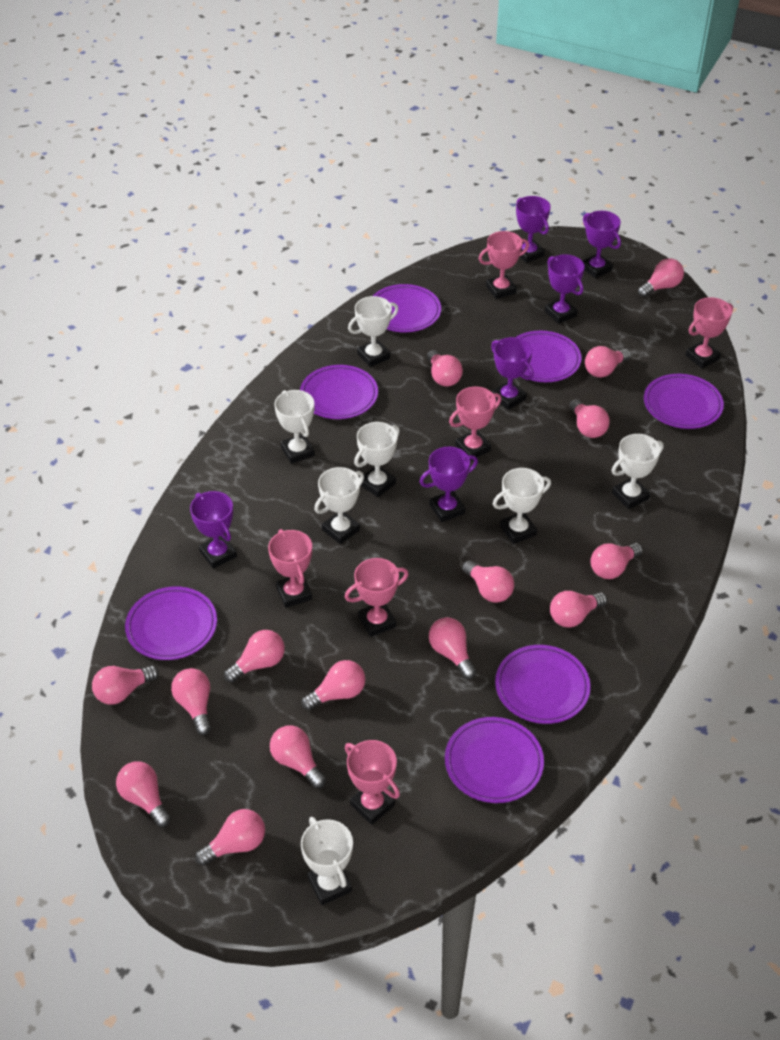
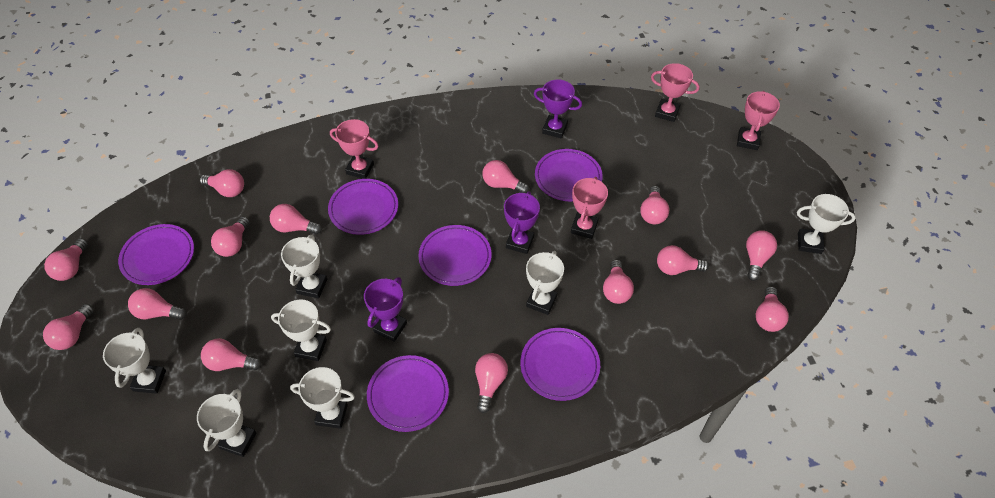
pink light bulb: [92,665,159,705] [116,762,171,827] [171,668,211,735] [195,809,265,866] [224,630,285,683] [270,725,326,788] [301,660,365,710] [427,350,463,387] [429,617,476,679] [462,560,514,603] [550,591,607,627] [569,399,610,438] [585,346,631,378] [590,543,643,579] [638,258,684,297] = 15 -> [43,304,94,350] [44,238,88,281] [128,288,187,320] [200,169,244,197] [201,338,261,371] [211,216,250,257] [270,204,322,234] [475,353,508,413] [482,160,529,193] [603,259,634,304] [640,186,669,224] [657,245,709,275] [746,230,777,281] [756,286,789,332] = 14
pink trophy: [268,529,312,608] [344,558,409,637] [345,740,400,825] [449,387,501,461] [479,231,529,299] [686,297,733,368] = 6 -> [330,119,379,179] [571,177,608,239] [651,63,700,122] [737,91,780,150] = 4
purple plate: [125,587,217,660] [300,365,378,419] [373,284,441,332] [445,717,544,803] [495,645,591,724] [516,331,581,382] [644,374,724,429] = 7 -> [118,224,194,285] [328,179,398,235] [367,355,449,432] [419,225,492,286] [520,328,600,401] [535,149,603,201] = 6
purple trophy: [190,491,237,569] [420,447,478,522] [491,337,534,410] [516,196,551,263] [545,254,585,324] [583,211,621,278] = 6 -> [364,277,407,342] [504,191,540,254] [534,80,582,139] = 3

